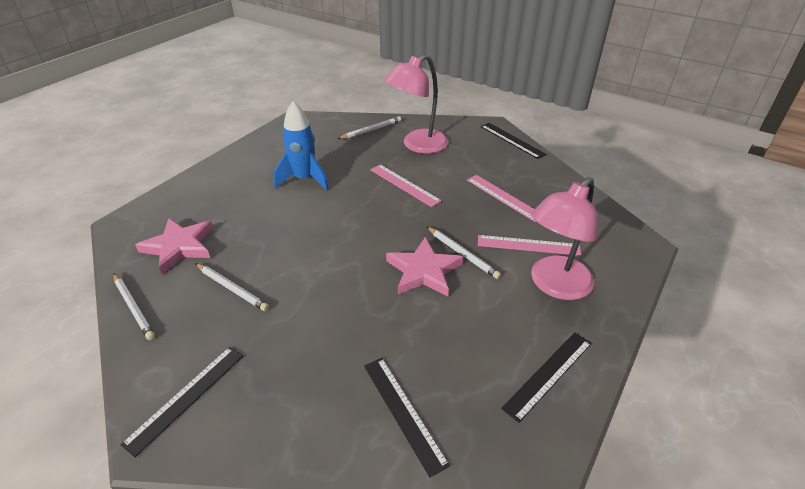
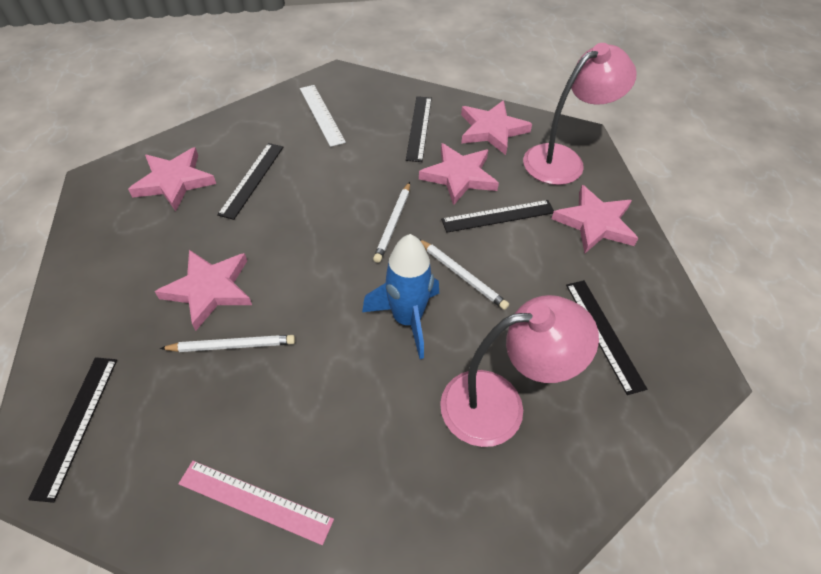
black ruler: [120,347,244,457] [364,358,450,477] [481,123,547,159] [501,332,592,423] = 4 -> [28,357,117,503] [217,143,284,220] [406,96,432,162] [441,200,554,233] [566,280,647,395] = 5
pink ruler: [370,164,442,207] [467,175,536,222] [478,235,581,256] = 3 -> [178,461,334,545] = 1
pink star: [135,218,213,274] [386,237,463,297] = 2 -> [128,147,216,211] [155,250,252,331] [419,143,499,205] [461,100,532,155] [552,185,638,253] = 5
white pencil: [113,274,155,340] [195,263,269,311] [338,116,401,139] [426,226,501,279] = 4 -> [160,335,295,352] [373,182,410,263] [419,239,509,310] = 3
white ruler: none = 0 -> [300,85,346,147] = 1

